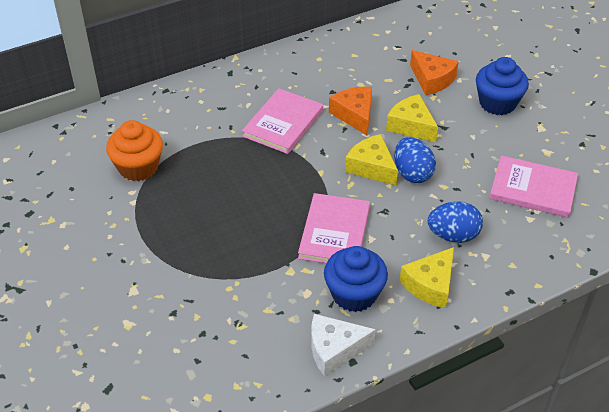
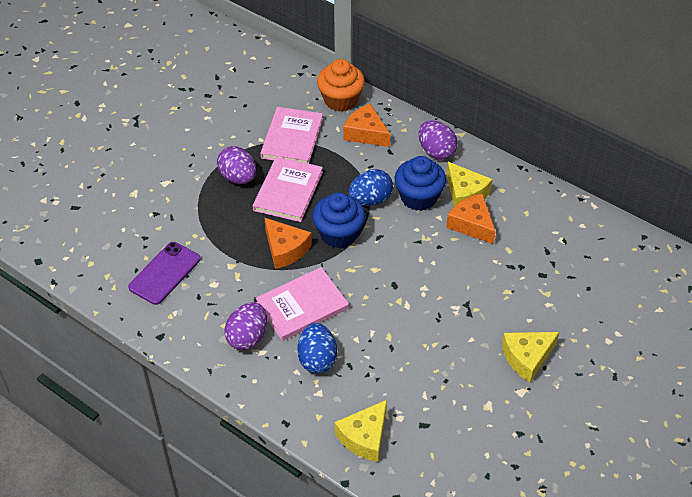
orange cheese: [329,87,372,135] [410,50,459,95] = 2 -> [265,218,312,269] [343,104,390,147] [446,194,496,244] = 3
purple egg: none = 0 -> [217,146,256,184] [224,302,267,350] [418,120,458,160] = 3
purple phone: none = 0 -> [128,242,200,305] = 1
white cheese: [311,314,376,376] = 1 -> none = 0

